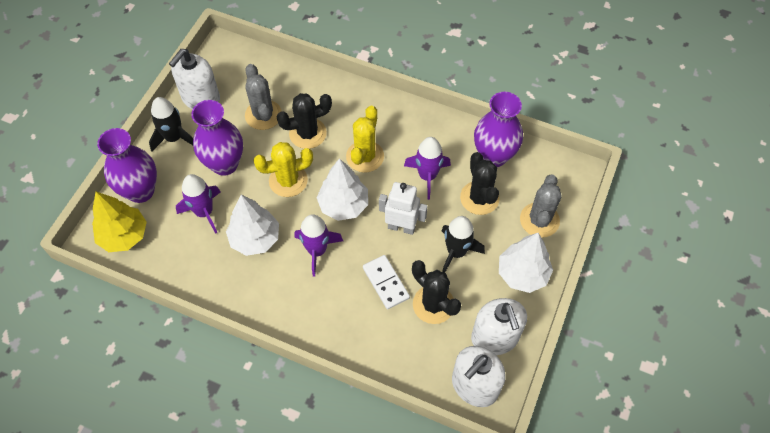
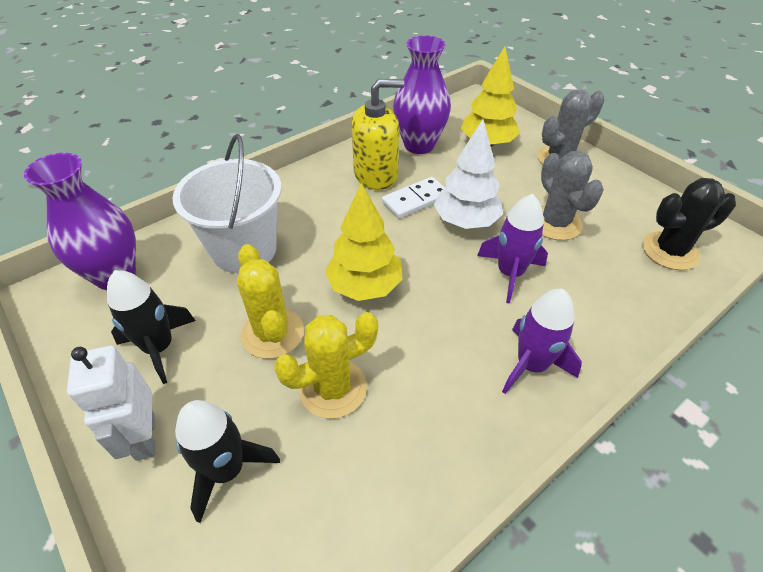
black cactus: [277,93,332,149] [412,260,461,324] [460,152,500,215] = 3 -> [643,178,736,270] = 1
purple rocket: [176,174,220,234] [294,214,343,277] [404,137,451,200] = 3 -> [477,194,548,304] [502,289,582,394] = 2
purple vase: [97,128,157,203] [191,100,243,176] [474,92,523,167] = 3 -> [24,153,136,290] [393,35,451,154] = 2
white bucket: none = 0 -> [172,134,281,273] = 1
white soap dispenser: [169,49,220,110] [452,346,506,407] [471,298,527,355] = 3 -> none = 0
white tree: [226,195,279,256] [317,158,368,221] [499,233,553,293] = 3 -> [434,119,503,229] = 1
yellow soap dispenser: none = 0 -> [351,79,404,190] = 1
yellow tree: [92,192,147,252] = 1 -> [325,183,403,301] [461,46,520,147] = 2

